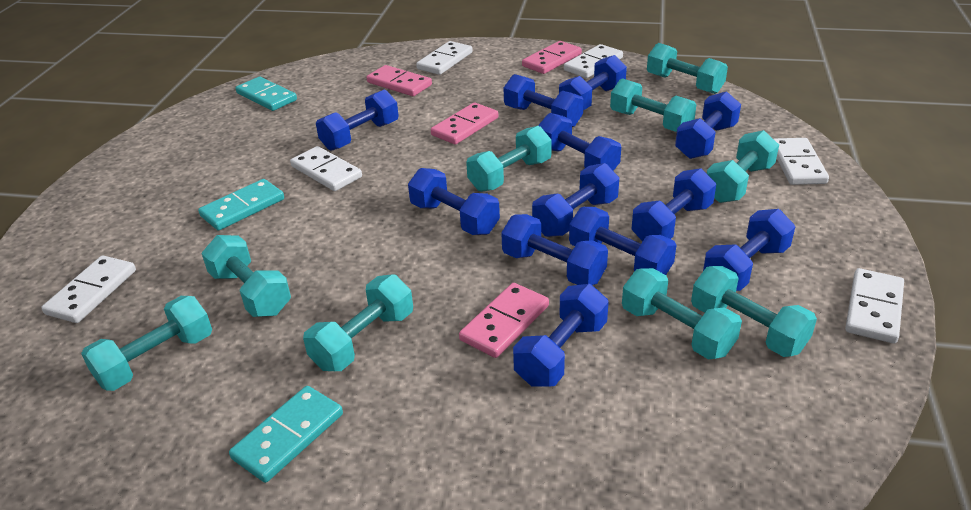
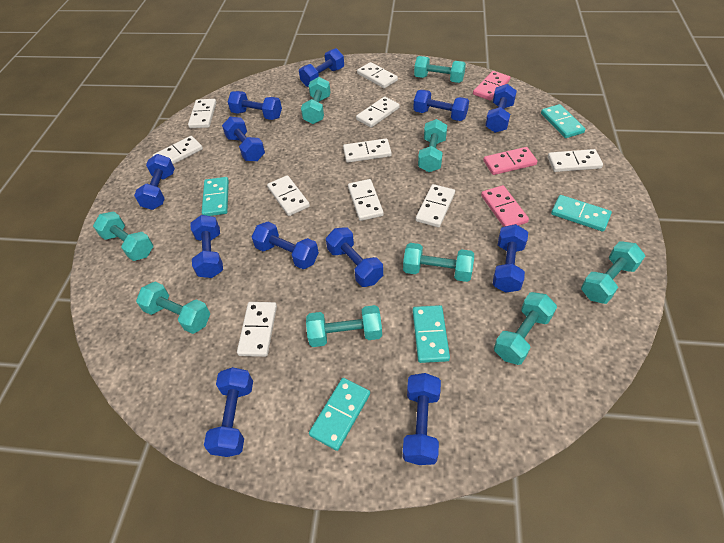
pink domino: [366,65,432,96] [431,102,499,145] [459,283,549,358] [522,41,582,74] = 4 -> [473,71,510,101] [481,185,529,227] [483,147,538,175] = 3
turquoise domino: [198,179,284,231] [229,386,343,483] [235,77,297,111] = 3 -> [202,177,229,216] [309,378,370,451] [413,305,450,363] [541,104,585,138] [551,195,612,232] = 5
white domino: [41,256,136,323] [290,146,362,191] [416,41,473,75] [564,44,623,78] [774,138,829,185] [845,268,904,344] = 6 -> [153,136,203,164] [188,99,216,128] [237,302,277,357] [267,175,310,216] [343,138,392,163] [348,179,384,221] [356,97,400,128] [357,62,398,88] [416,184,455,227] [548,149,603,172] = 10

